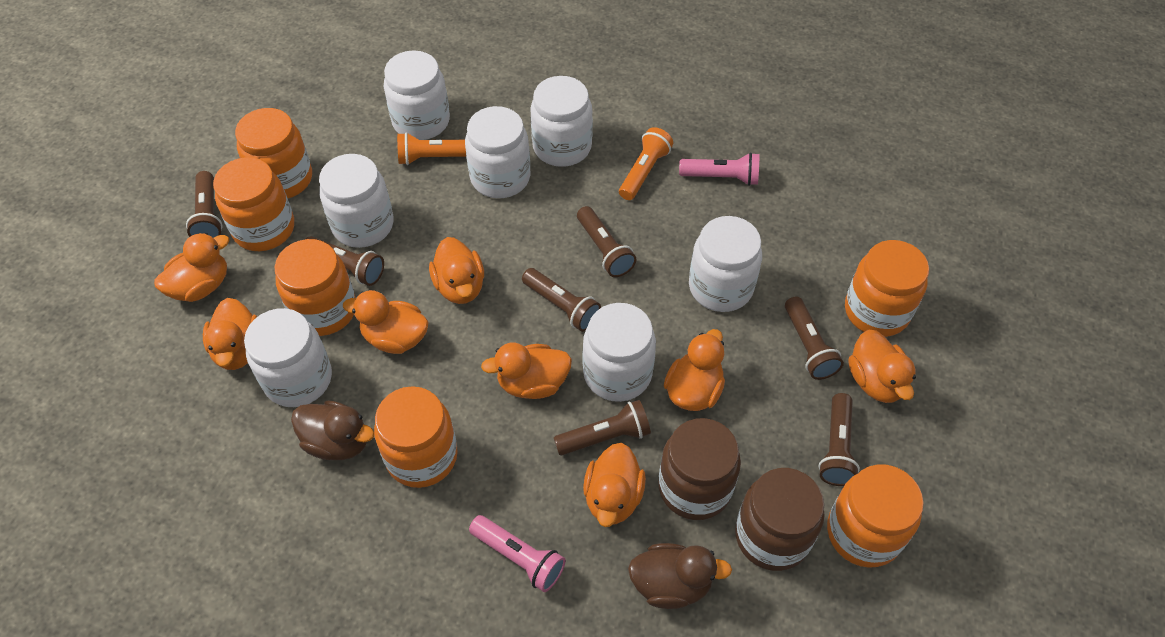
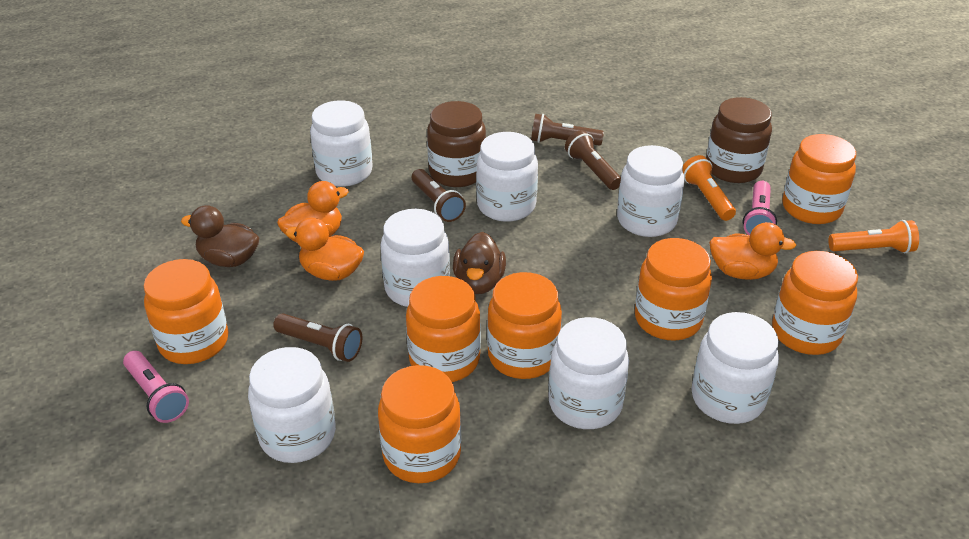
brown flashlight: [186,171,223,238] [306,236,384,286] [522,268,601,332] [554,400,651,455] [577,206,637,277] [785,296,844,380] [819,393,860,486] = 7 -> [273,313,362,362] [412,169,466,222] [531,114,604,146] [565,130,621,190] = 4
orange duck: [154,233,230,302] [203,298,258,370] [343,290,429,354] [429,237,484,304] [481,343,572,399] [583,443,646,527] [664,329,725,411] [849,330,916,403] = 8 -> [277,181,349,242] [285,217,364,281] [709,222,796,280] = 3
orange jar: [213,157,294,251] [235,108,312,198] [275,239,356,336] [374,386,458,488] [827,464,924,568] [845,240,929,337] = 6 -> [144,259,229,364] [378,365,461,483] [406,276,481,382] [487,272,562,379] [635,238,712,341] [772,251,858,355] [782,134,856,224] = 7

